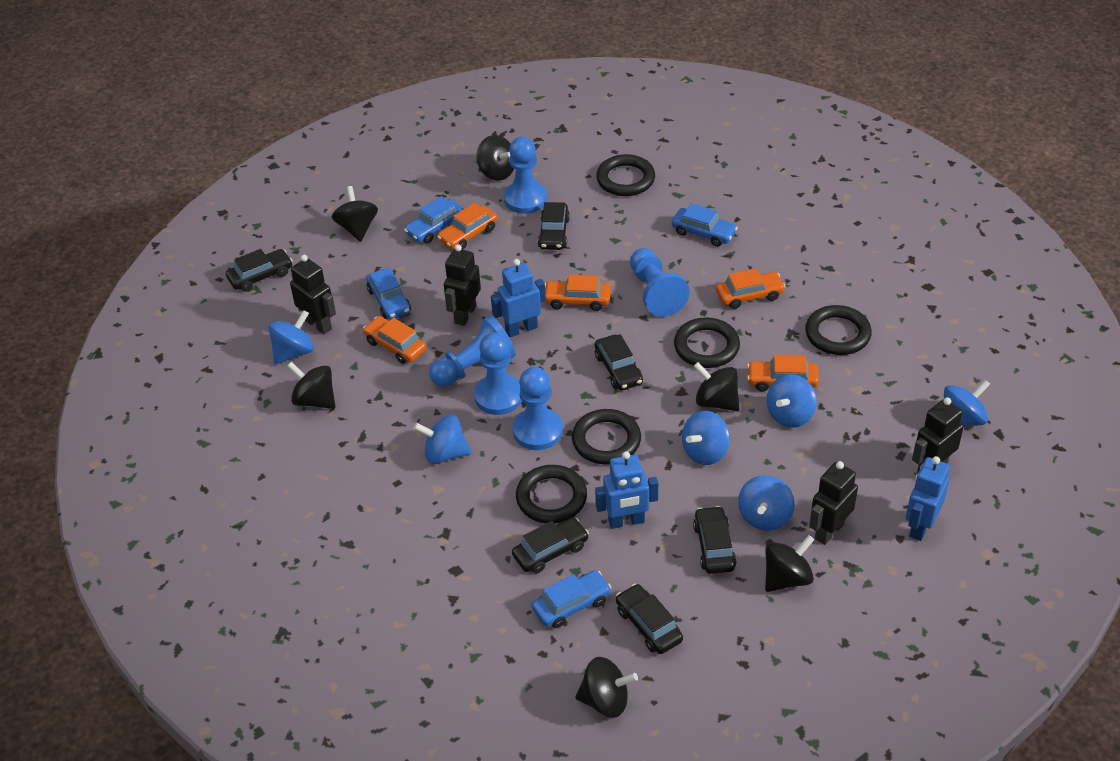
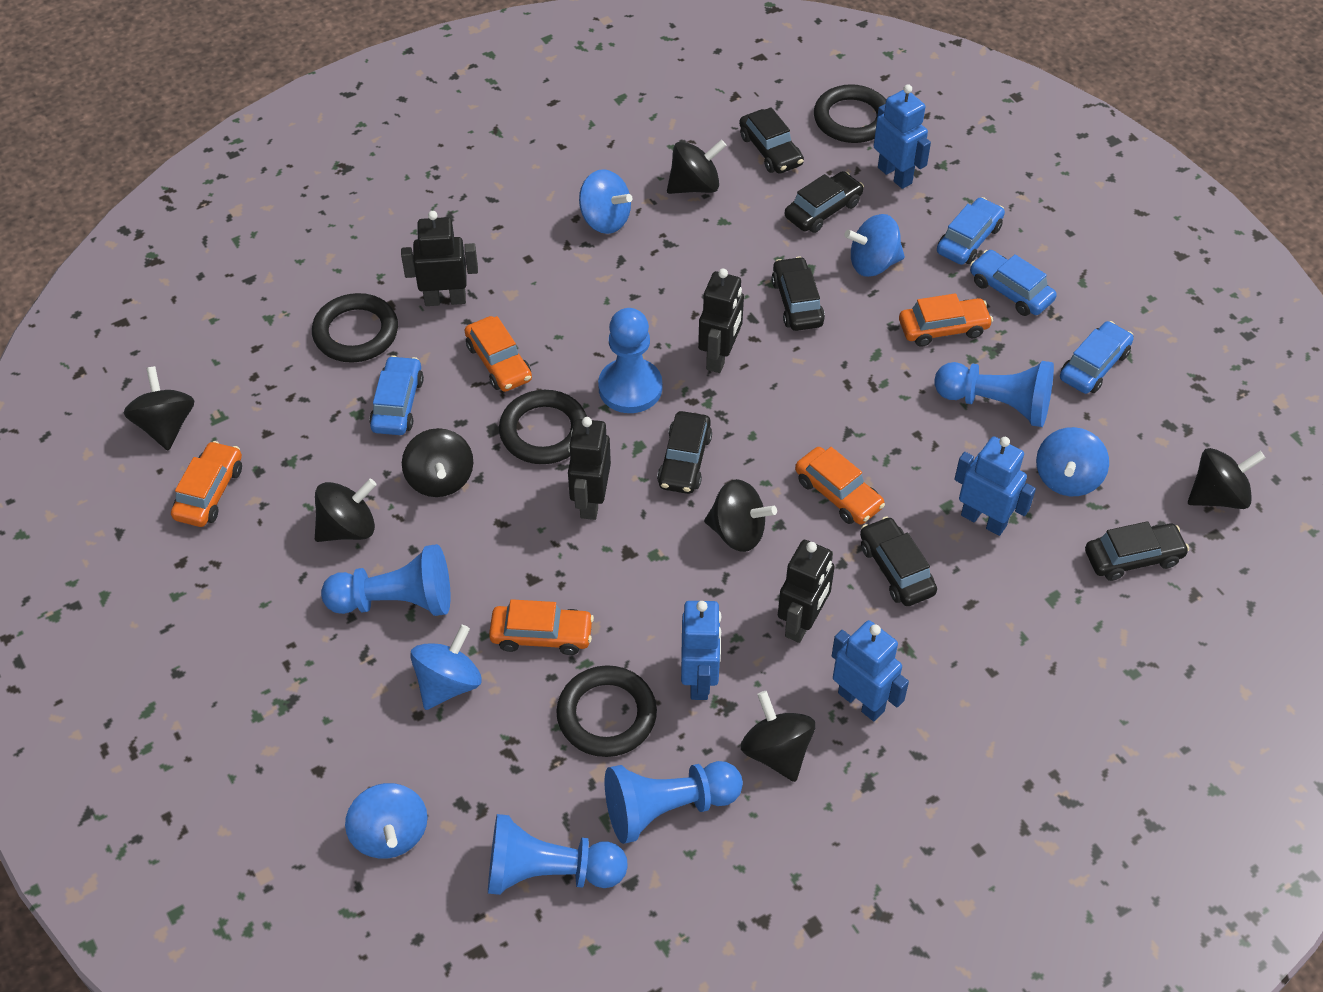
black ring: [516,465,587,523] [572,409,641,465] [596,154,655,196] [674,318,740,368] [805,305,872,355] = 5 -> [312,293,398,363] [499,390,587,464] [556,665,657,757] [814,84,886,143] = 4
black spinning top: [287,362,335,409] [332,186,378,242] [476,135,514,181] [575,657,638,718] [693,362,739,411] [765,535,814,592] = 6 -> [124,366,194,451] [315,479,377,542] [402,428,473,497] [667,140,727,194] [704,479,777,552] [741,691,815,782] [1188,448,1266,509] = 7
blue robot: [491,259,546,337] [595,451,658,529] [906,456,950,541] = 3 -> [681,601,721,700] [832,620,909,721] [874,84,931,189] [954,436,1036,536] = 4
blue spinning top: [268,310,314,364] [413,415,471,464] [682,411,730,465] [738,475,795,531] [767,374,817,428] [944,380,990,427] = 6 -> [345,783,428,859] [410,625,482,710] [579,169,632,234] [844,214,905,277] [1036,427,1109,496] = 5

